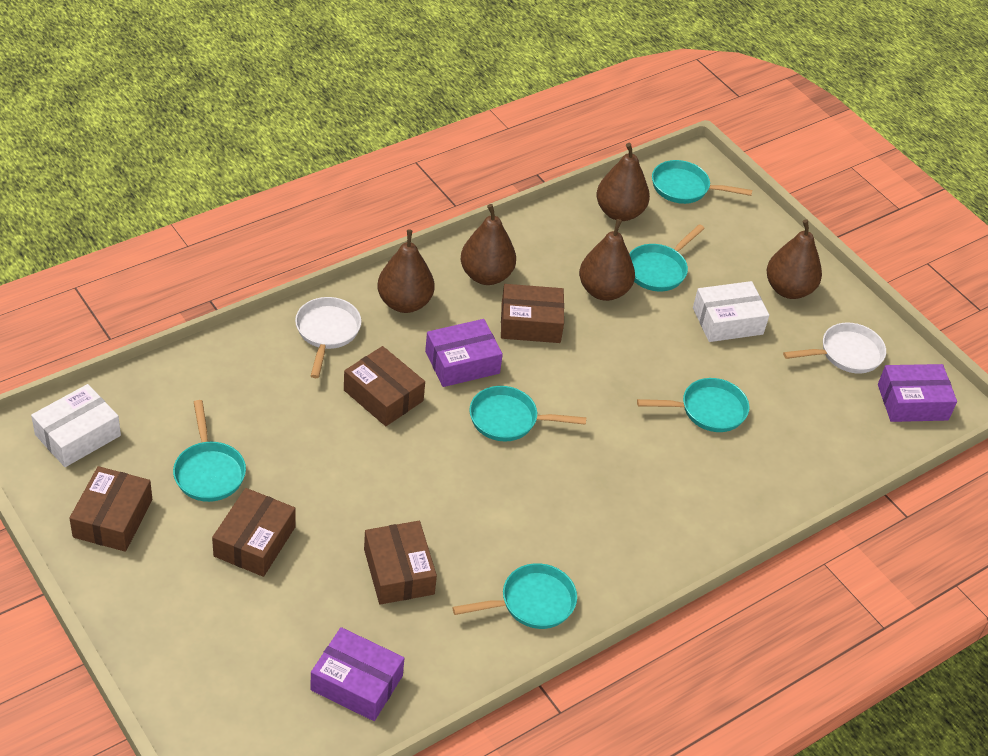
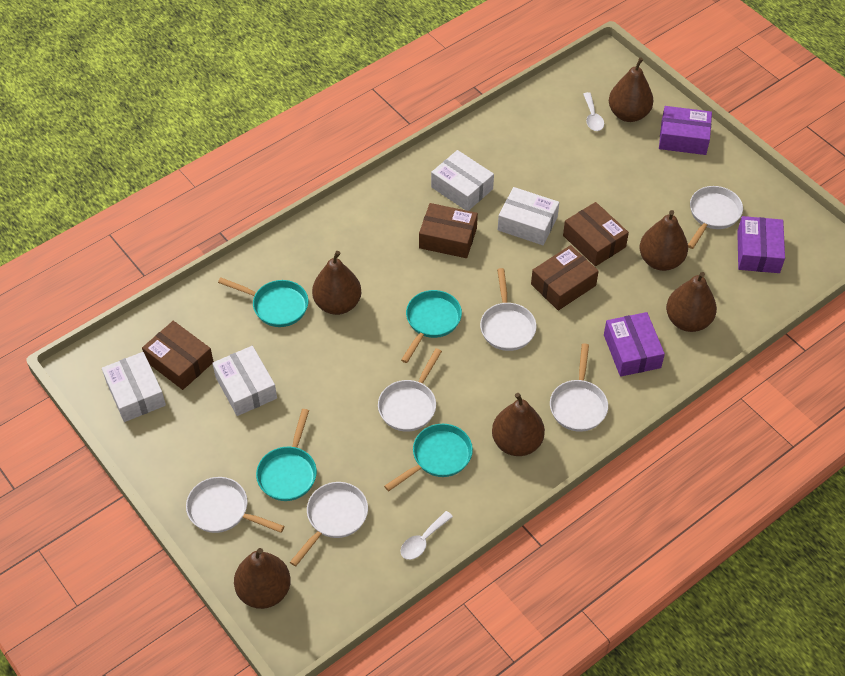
brown box: [69,466,152,552] [212,488,296,577] [344,346,425,426] [364,521,437,605] [501,284,564,343] = 5 -> [142,321,214,390] [419,203,478,258] [531,245,599,311] [563,202,629,266] = 4
brown pear: [378,230,434,313] [461,204,516,285] [579,219,635,301] [597,143,650,221] [767,219,822,299] = 5 -> [234,548,291,609] [312,251,361,315] [492,393,545,456] [609,57,654,122] [640,210,688,271] [666,272,717,332] = 6
turquoise pan: [173,400,246,502] [452,563,577,629] [469,386,586,442] [629,224,705,291] [637,378,750,432] [652,160,752,204] = 6 -> [218,278,308,327] [256,409,317,501] [384,424,473,491] [401,290,462,363] = 4
white box: [31,384,121,467] [693,281,769,342] = 2 -> [102,352,166,422] [212,346,277,416] [431,150,494,211] [498,187,559,245] = 4
white pan: [295,297,361,378] [783,322,886,374] = 2 -> [186,477,284,533] [290,482,368,566] [378,348,442,432] [480,268,537,351] [550,344,608,432] [688,186,743,249] = 6
white spoon: none = 0 -> [400,511,453,560] [583,92,604,131] = 2

